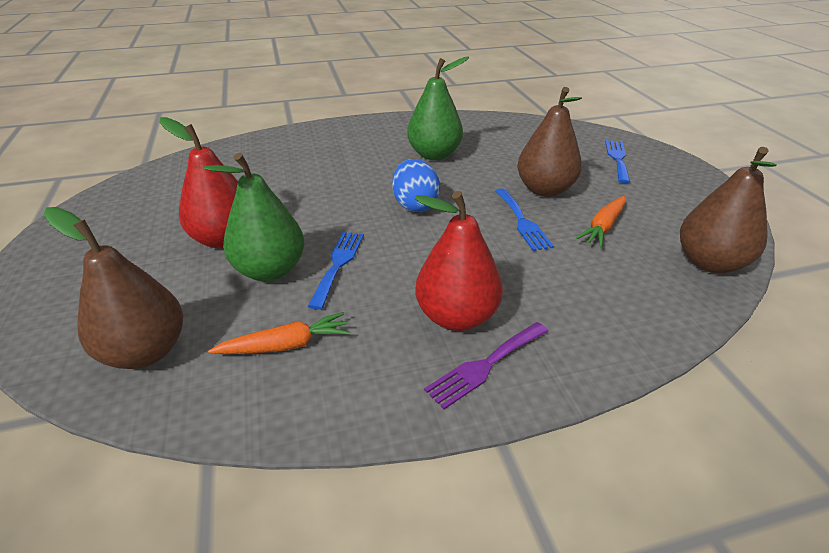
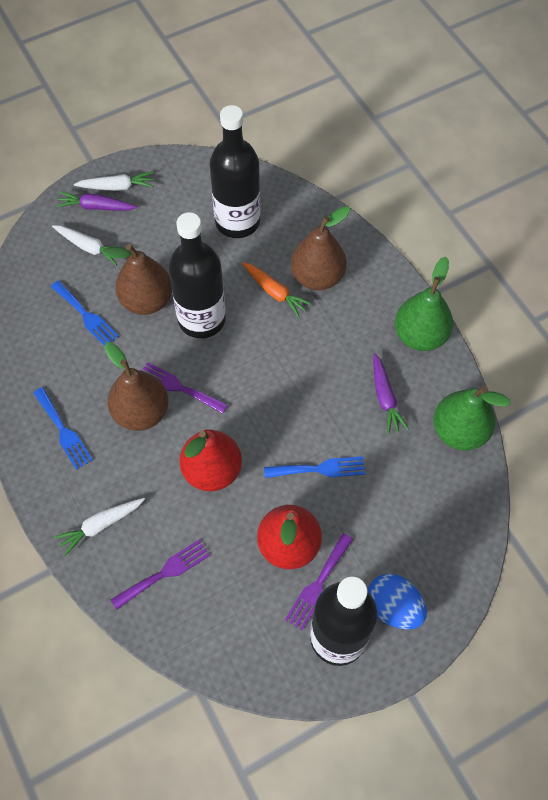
black bottle: none = 0 -> [168,212,226,338] [210,105,261,238] [310,576,377,666] = 3
orange carrot: [208,312,350,354] [576,196,626,247] = 2 -> [242,262,312,317] = 1
purple carrot: none = 0 -> [56,191,137,211] [373,353,409,434] = 2
purple fork: [424,322,549,410] = 1 -> [111,539,210,610] [142,362,228,414] [285,533,353,630] = 3
white carrot: none = 0 -> [52,225,117,265] [54,498,145,556] [74,172,154,191] = 3

